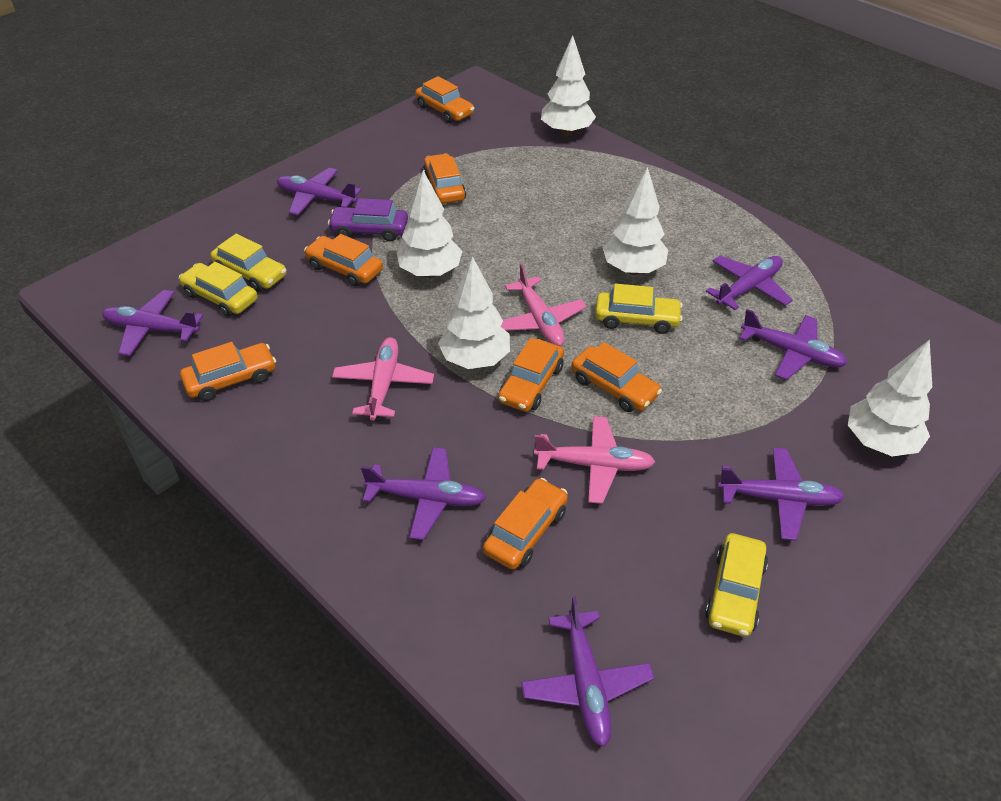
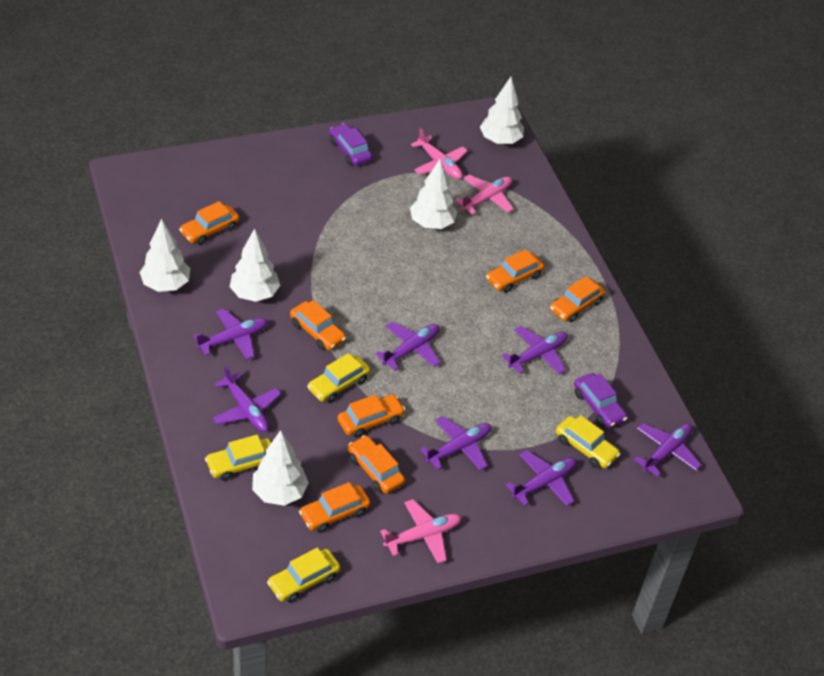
purple car: [328,198,408,241] = 1 -> [329,123,372,166] [574,373,627,428] = 2

